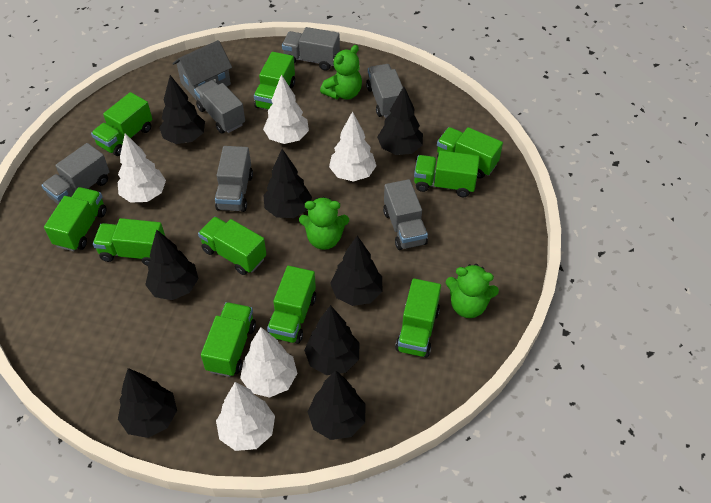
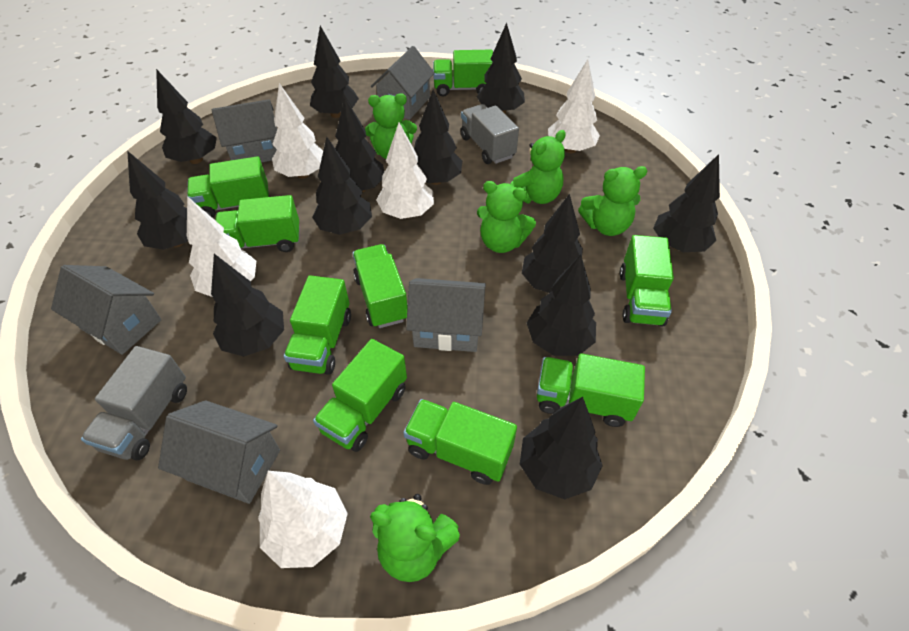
black tree: [118,368,177,438] [145,229,199,300] [159,75,205,144] [263,149,312,218] [304,305,360,375] [308,370,366,440] [330,236,382,306] [377,87,423,155] = 8 -> [127,151,188,250] [156,69,217,164] [211,254,284,356] [310,26,359,118] [312,137,372,235] [335,97,384,192] [414,90,462,185] [477,23,525,114] [520,397,603,499] [522,194,583,293] [527,254,596,356] [653,154,720,252] = 12
green teddy bear: [299,197,349,250] [320,45,362,100] [446,264,499,318] = 3 -> [365,93,417,159] [370,494,460,582] [477,181,536,253] [510,130,566,204] [578,166,647,236] = 5
green truck: [44,187,106,251] [91,92,152,156] [93,218,165,265] [198,217,267,275] [201,302,256,377] [254,52,295,110] [267,266,316,344] [395,278,441,358] [414,150,480,197] [437,127,503,179] = 10 -> [187,156,269,218] [215,195,299,252] [284,275,351,375] [313,339,407,452] [353,244,408,328] [403,399,517,485] [433,50,493,97] [537,353,645,427] [619,235,674,326] = 9
grey house: [172,40,232,100] = 1 -> [51,265,162,355] [158,400,280,504] [212,99,277,163] [371,46,435,120] [406,278,486,352] = 5
grey truck: [42,143,110,204] [194,80,245,134] [215,146,253,212] [282,27,340,71] [366,64,403,118] [383,179,428,250] = 6 -> [81,346,187,460] [460,104,519,164] = 2

